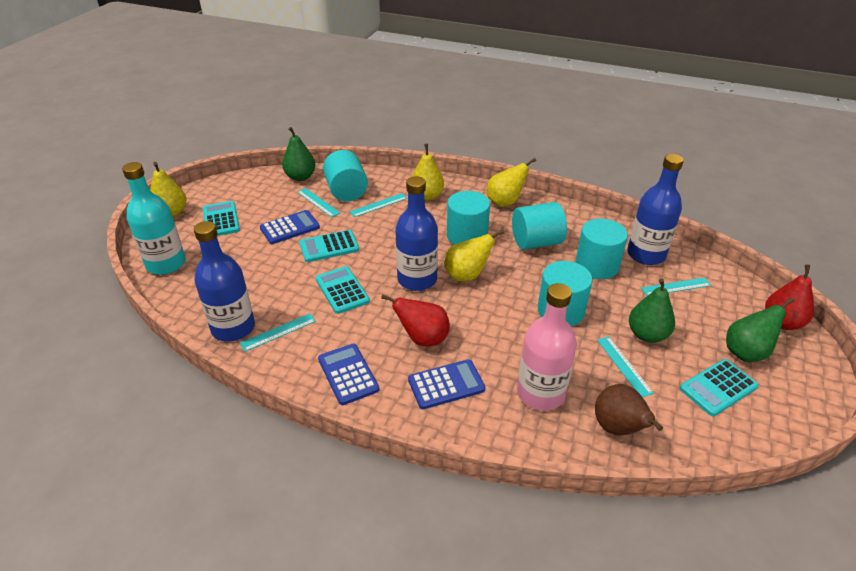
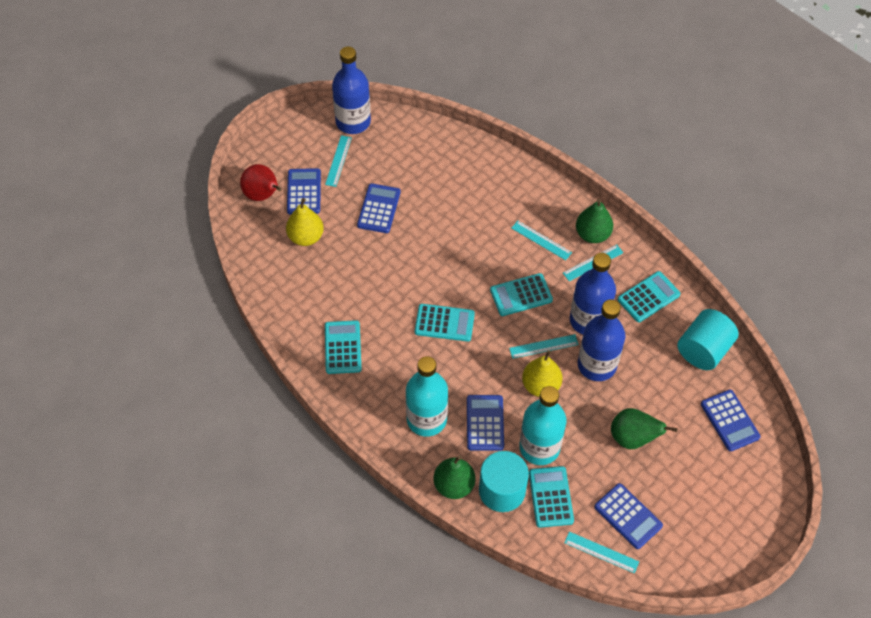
blue calculator: [260,210,320,244] [318,344,379,405] [408,359,485,409] = 3 -> [287,168,321,214] [357,183,401,233] [467,395,504,451] [594,483,663,549] [701,390,761,451] = 5
brown pear: [595,384,663,436] = 1 -> none = 0
pink bottle: [517,283,577,411] = 1 -> none = 0
red pear: [381,294,450,346] [765,264,814,330] = 2 -> [240,164,282,201] = 1
turquoise bottle: [122,162,186,275] = 1 -> [406,356,448,437] [519,386,566,465] = 2
turquoise calculator: [203,201,240,236] [299,230,359,262] [316,266,370,314] [680,359,759,416] = 4 -> [325,320,362,374] [415,304,475,342] [490,273,553,316] [529,466,574,528] [618,271,680,322] = 5
turquoise cylinder: [323,150,368,201] [447,191,490,245] [512,202,567,250] [538,261,593,326] [575,219,628,279] = 5 -> [479,451,529,512] [677,309,739,370] = 2
yellow pear: [150,162,186,217] [412,144,444,200] [444,229,504,281] [487,158,536,207] = 4 -> [286,198,324,246] [522,350,562,397] = 2

